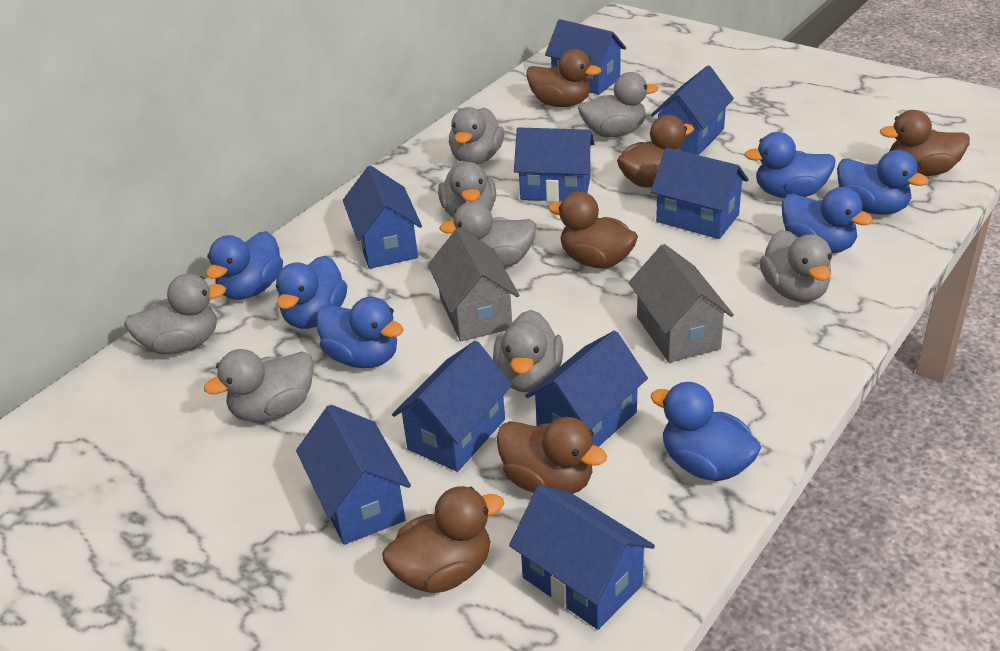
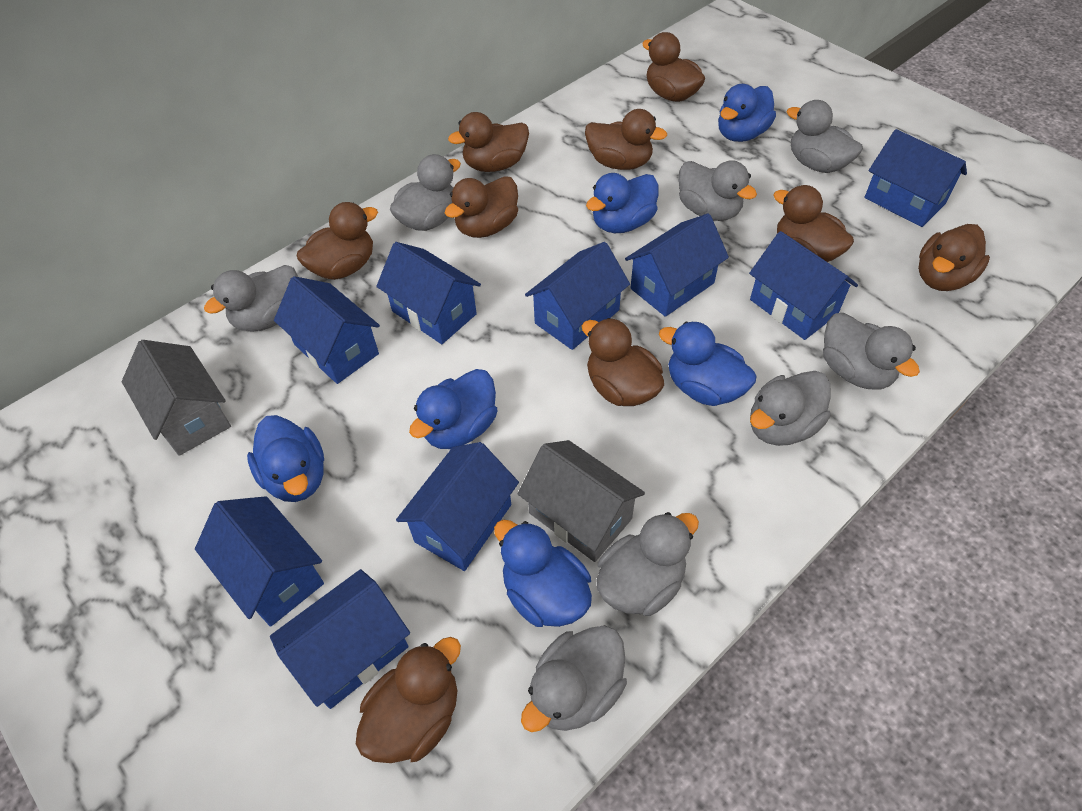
blue duck: [206,231,283,300] [276,256,347,329] [316,297,404,368] [650,382,761,481] [744,132,836,198] [782,187,873,253] [837,150,929,215] = 7 -> [247,415,324,502] [409,369,497,449] [494,520,592,627] [586,173,658,233] [659,322,757,406] [718,84,776,142] = 6
brown duck: [382,486,504,593] [496,417,607,494] [526,49,601,107] [548,191,638,269] [617,115,694,188] [880,110,970,176] = 6 -> [297,202,378,280] [356,637,461,763] [445,176,518,238] [448,112,529,172] [582,318,664,406] [585,109,667,170] [642,32,705,102] [774,185,854,262] [918,224,990,291] = 9

